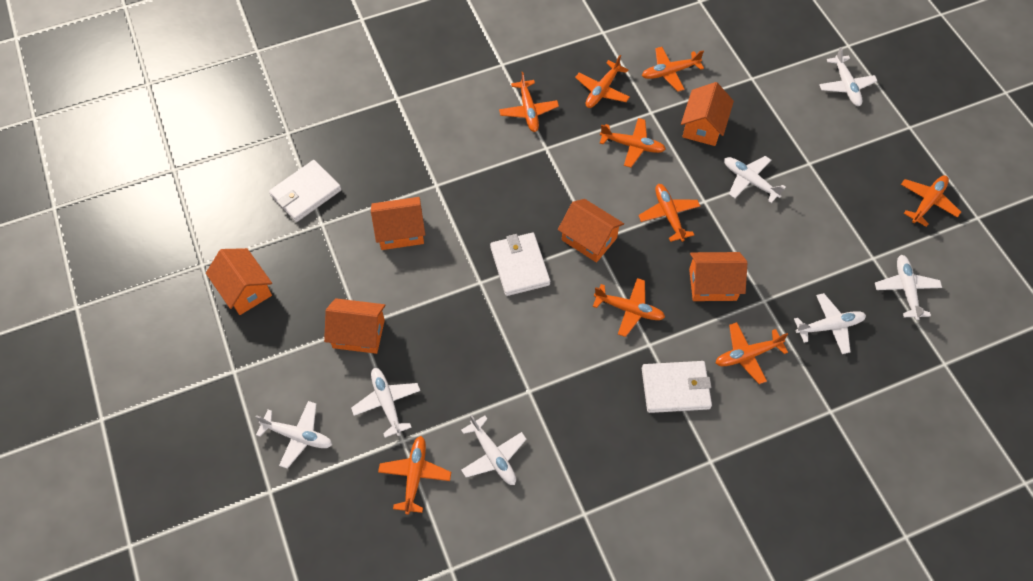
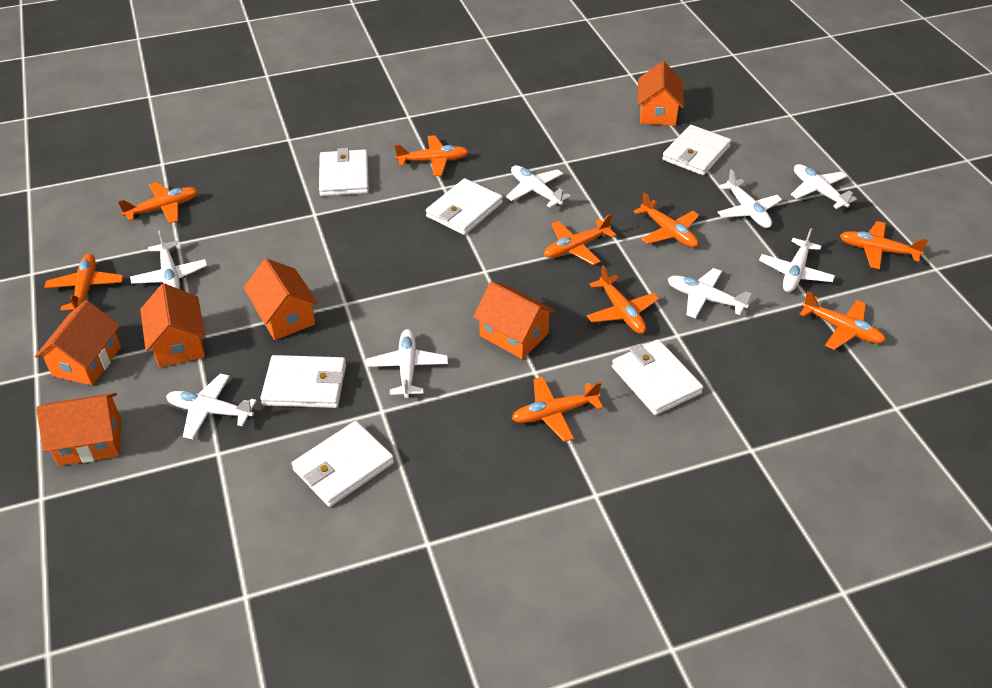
white plane: [255,401,332,469] [351,368,420,438] [461,415,526,485] [724,156,786,203] [794,293,866,354] [819,47,878,106] [875,255,942,320] = 7 -> [130,230,207,289] [166,374,257,439] [366,329,448,398] [506,165,570,208] [668,268,752,319] [717,169,782,228] [759,228,835,292] [791,164,857,209] = 8
white wallet: [269,160,341,222] [490,233,550,296] [642,361,712,413] = 3 -> [260,355,346,408] [292,421,394,507] [319,148,369,196] [426,178,503,235] [612,339,703,415] [662,125,731,175] = 6

